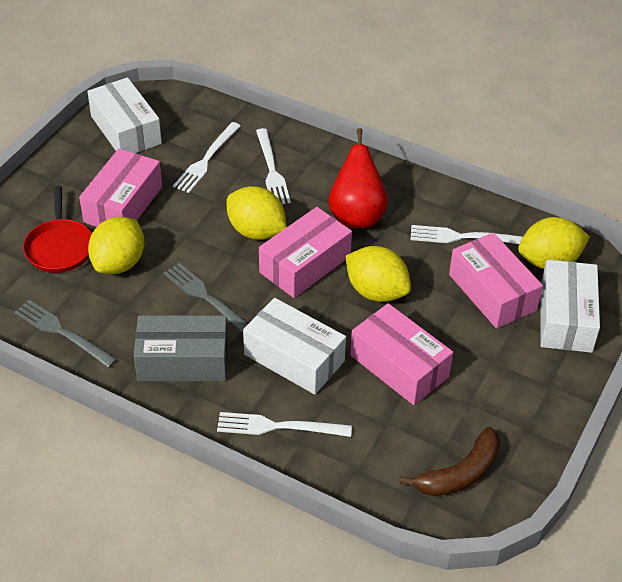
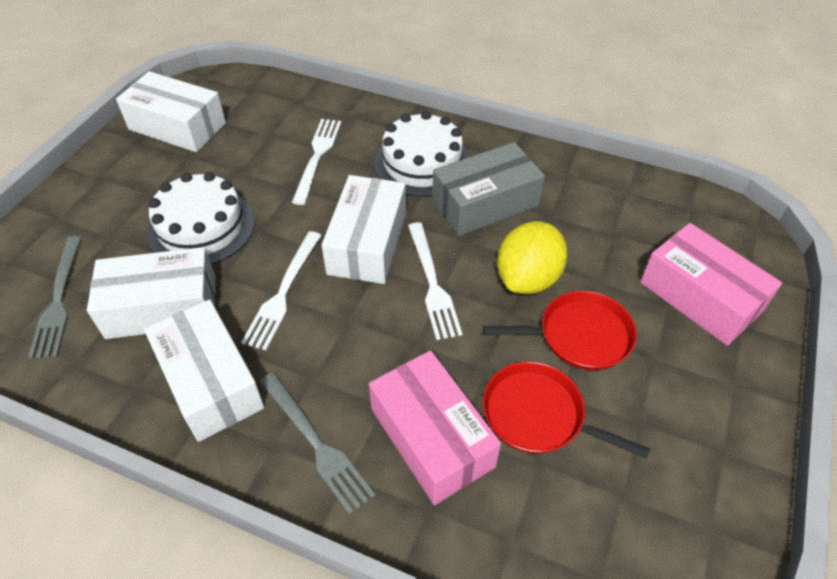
brown banana: [399,427,500,496] = 1 -> none = 0
pink box: [79,149,162,227] [259,207,352,298] [350,303,453,405] [449,233,543,329] = 4 -> [369,350,501,505] [640,223,782,346] = 2
red pan: [23,186,92,273] = 1 -> [483,291,637,370] [483,361,650,459] = 2
red pear: [328,128,388,228] = 1 -> none = 0
white box: [87,78,162,153] [243,298,346,395] [540,260,600,353] = 3 -> [87,247,216,339] [116,71,226,152] [144,299,265,442] [321,175,406,284] = 4
white cake: none = 0 -> [147,172,255,265] [374,111,470,197] = 2
white fork: [173,122,241,193] [217,412,352,437] [256,128,291,204] [411,225,523,244] = 4 -> [241,231,322,350] [292,119,341,205] [408,222,462,340] = 3
yellow lemon: [88,217,145,274] [226,186,287,240] [345,246,411,302] [518,217,590,269] = 4 -> [497,221,568,294] = 1

